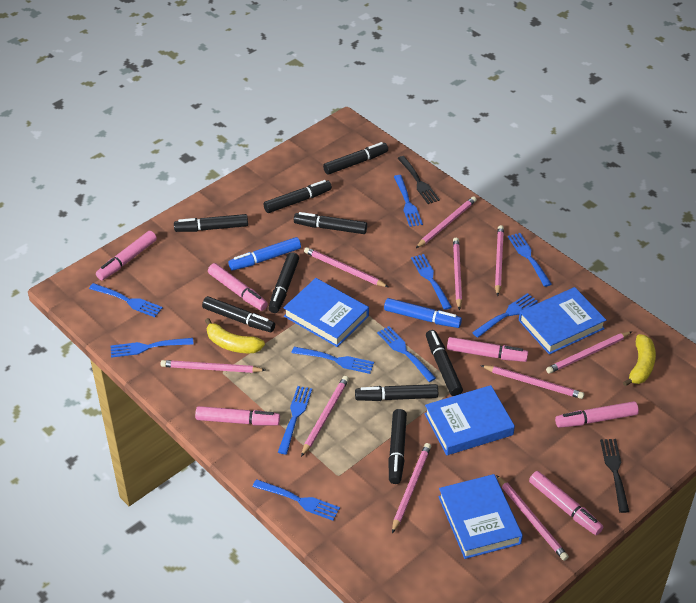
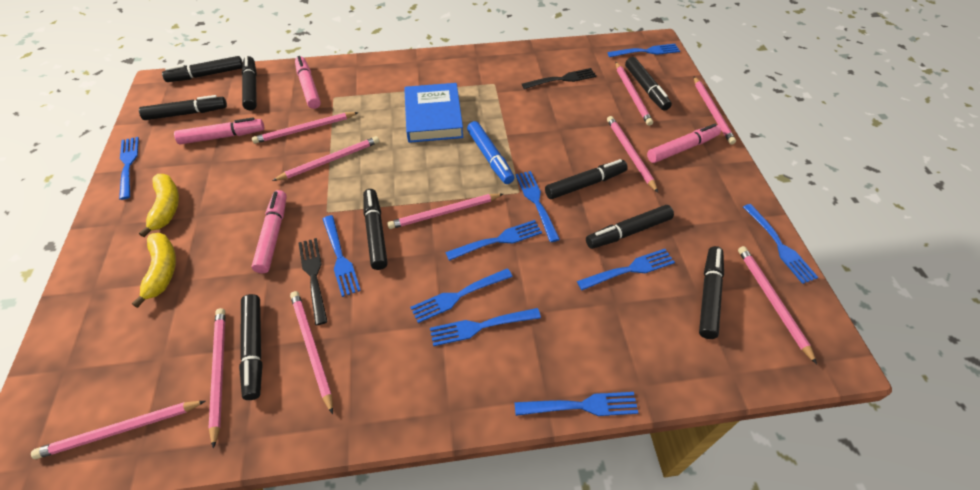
blue book: [283,278,369,347] [424,385,515,455] [438,474,523,559] [519,287,606,354] = 4 -> [404,83,464,143] = 1
blue marker: [228,237,301,270] [384,298,462,328] = 2 -> [467,121,514,184] = 1
pink marker: [96,231,157,280] [195,406,280,425] [208,263,268,311] [447,337,528,362] [529,471,603,535] [555,401,639,428] = 6 -> [174,117,264,144] [251,190,287,273] [295,56,321,109] [647,124,721,163] = 4

